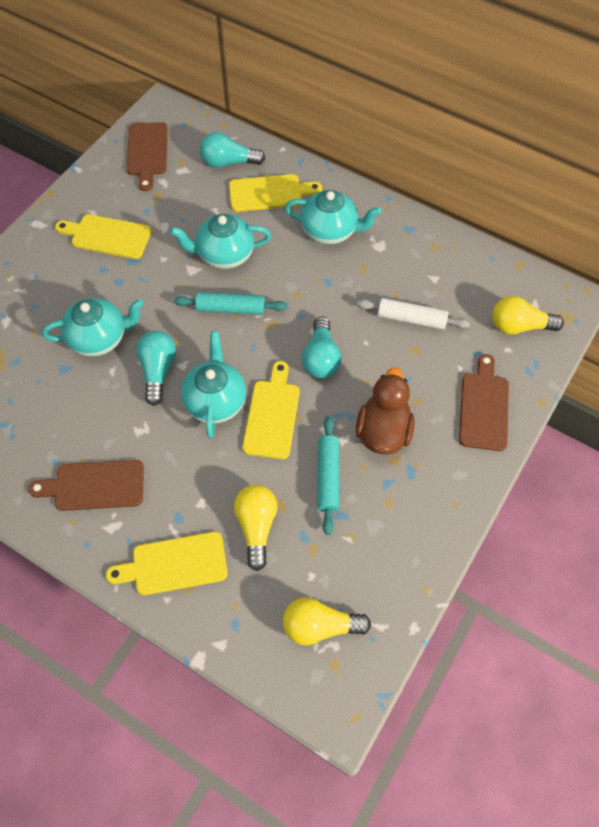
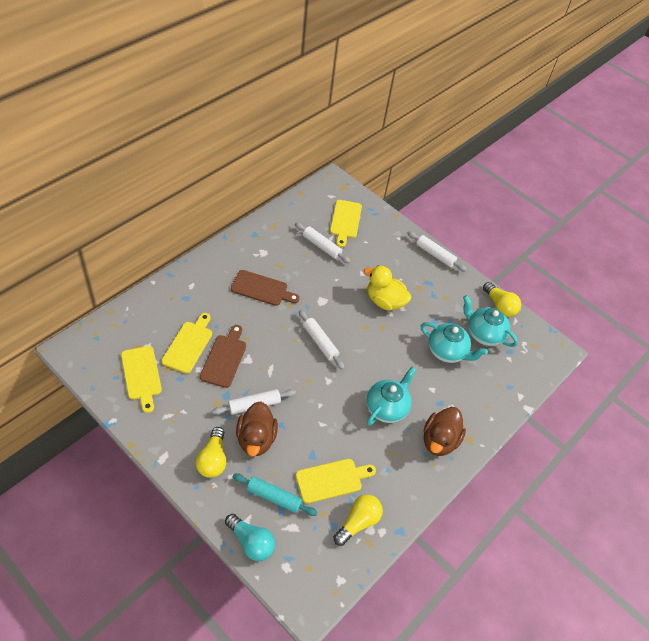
brown cutting board: [28,460,144,511] [127,122,168,191] [459,354,509,451] = 3 -> [200,325,246,388] [231,270,299,306] = 2
brown duck: [356,367,415,454] = 1 -> [236,401,278,456] [424,407,466,456] = 2
turquoise light bulb: [136,331,176,406] [200,132,265,168] [302,316,341,378] = 3 -> [225,514,275,561] = 1
turquoise rolling pin: [174,292,287,315] [317,416,339,535] = 2 -> [233,474,318,516] = 1
turquoise teapot: [42,298,144,357] [170,214,271,269] [181,331,246,439] [284,190,381,245] = 4 -> [366,366,416,426] [421,322,488,363] [463,295,518,347] = 3
white rolling pin: [357,298,470,330] = 1 -> [212,389,296,415] [295,222,351,264] [299,310,345,370] [407,231,467,272] = 4
yellow duck: none = 0 -> [364,266,411,311] = 1

